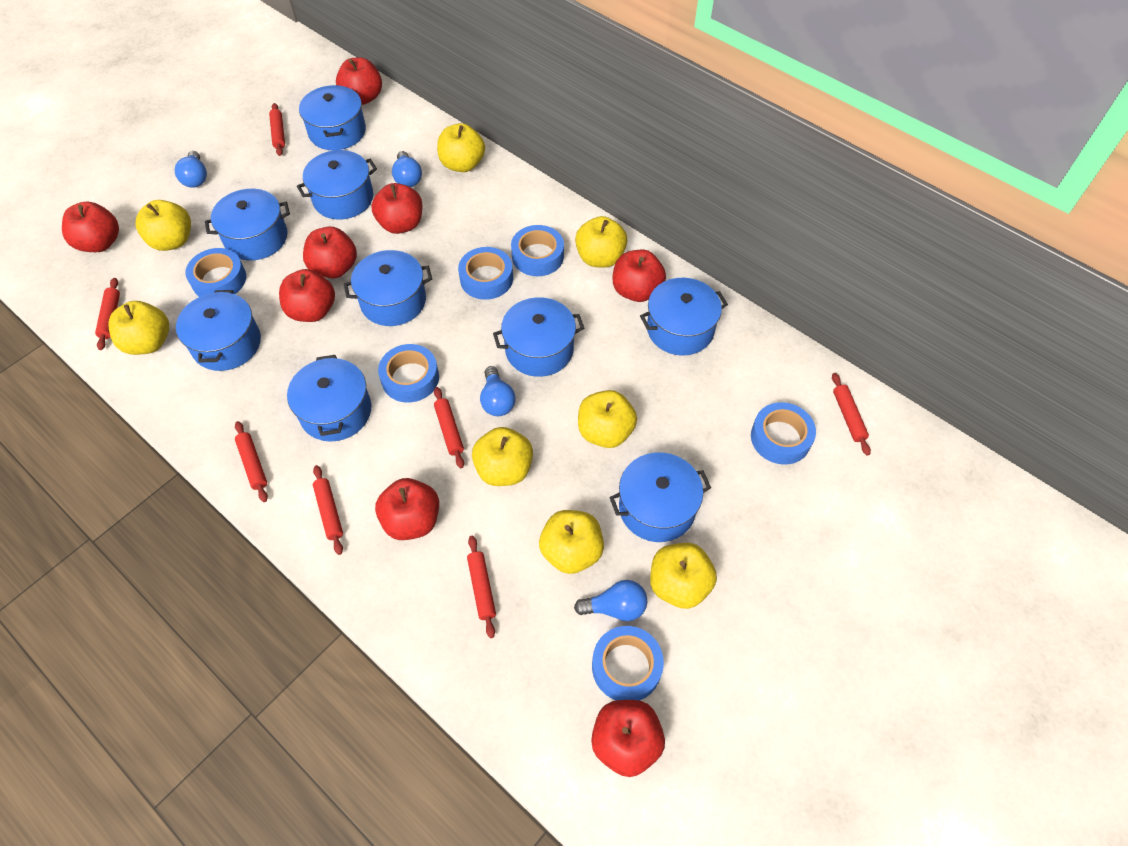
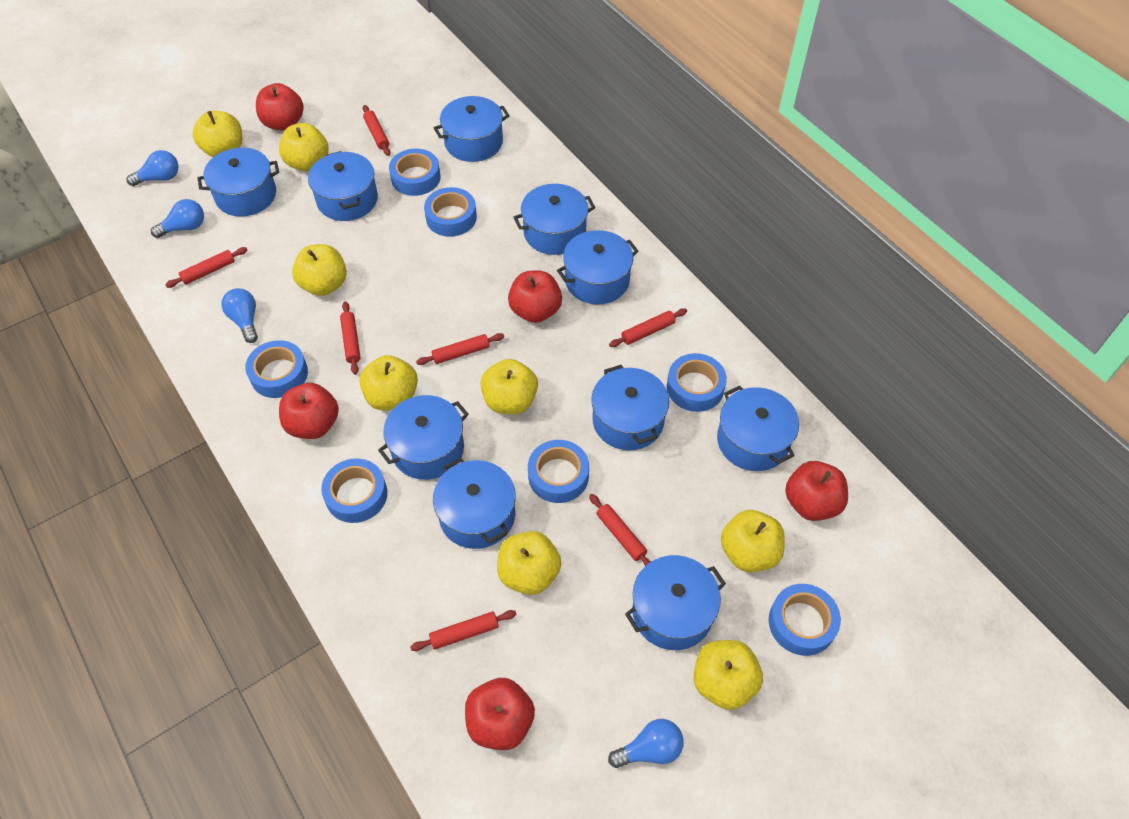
blue pot: [176,290,261,371] [205,189,290,261] [287,355,371,442] [297,150,377,219] [299,85,366,151] [344,250,432,326] [493,297,584,377] [609,453,711,542] [640,278,728,356] = 9 -> [198,148,279,216] [308,151,378,221] [378,395,469,480] [433,458,516,549] [434,96,510,162] [513,184,596,255] [557,230,639,304] [591,365,669,450] [625,555,726,650] [717,386,799,471] = 10
blue tape: [185,248,246,297] [378,344,439,403] [458,247,513,300] [511,225,564,276] [592,626,664,701] [751,402,816,464] = 6 -> [245,340,308,398] [321,458,387,523] [389,149,440,196] [424,187,477,237] [528,440,589,503] [667,353,727,412] [769,584,841,656] = 7
red apple: [62,201,119,252] [279,269,335,322] [303,226,357,278] [336,57,382,105] [371,183,423,234] [375,478,439,540] [591,700,665,777] [613,250,666,302] = 8 -> [256,83,304,131] [279,383,339,439] [465,678,535,750] [508,270,562,323] [785,461,848,521] = 5

